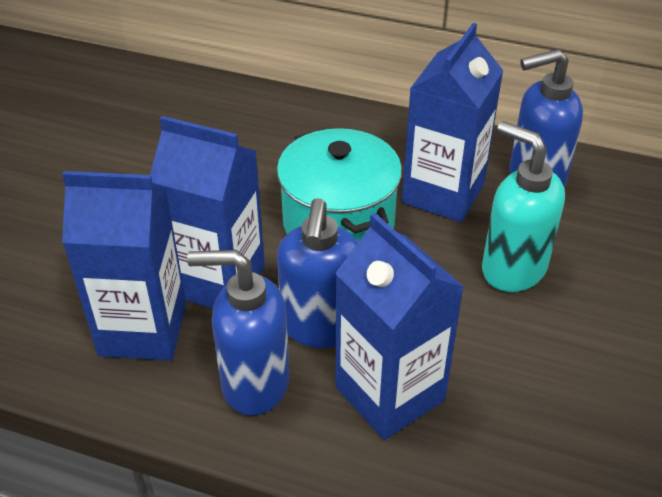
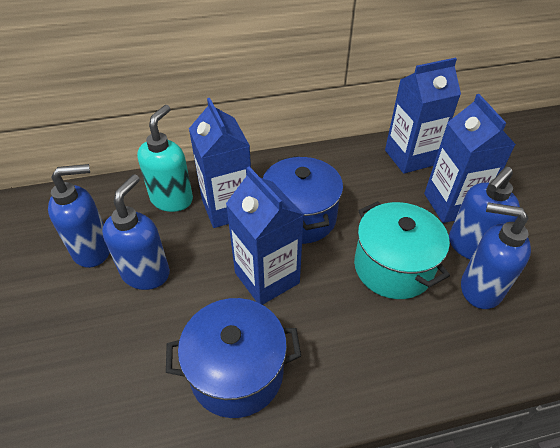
blue pot: none = 0 -> [166,298,301,418] [263,156,343,244] = 2
blue soap dispenser: [187,250,290,416] [277,198,358,348] [509,49,583,189] = 3 -> [48,164,110,268] [102,174,170,290] [449,167,520,260] [461,203,531,309] = 4

